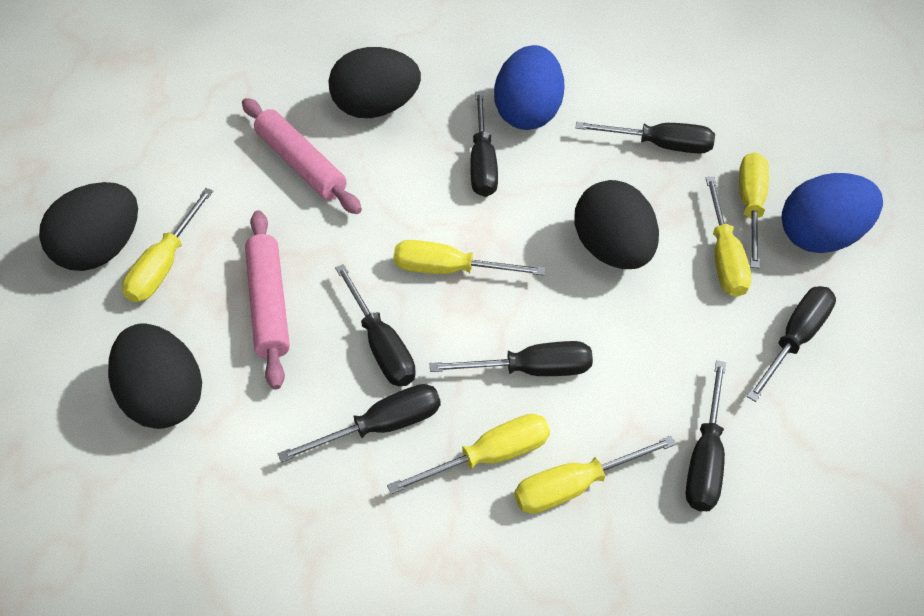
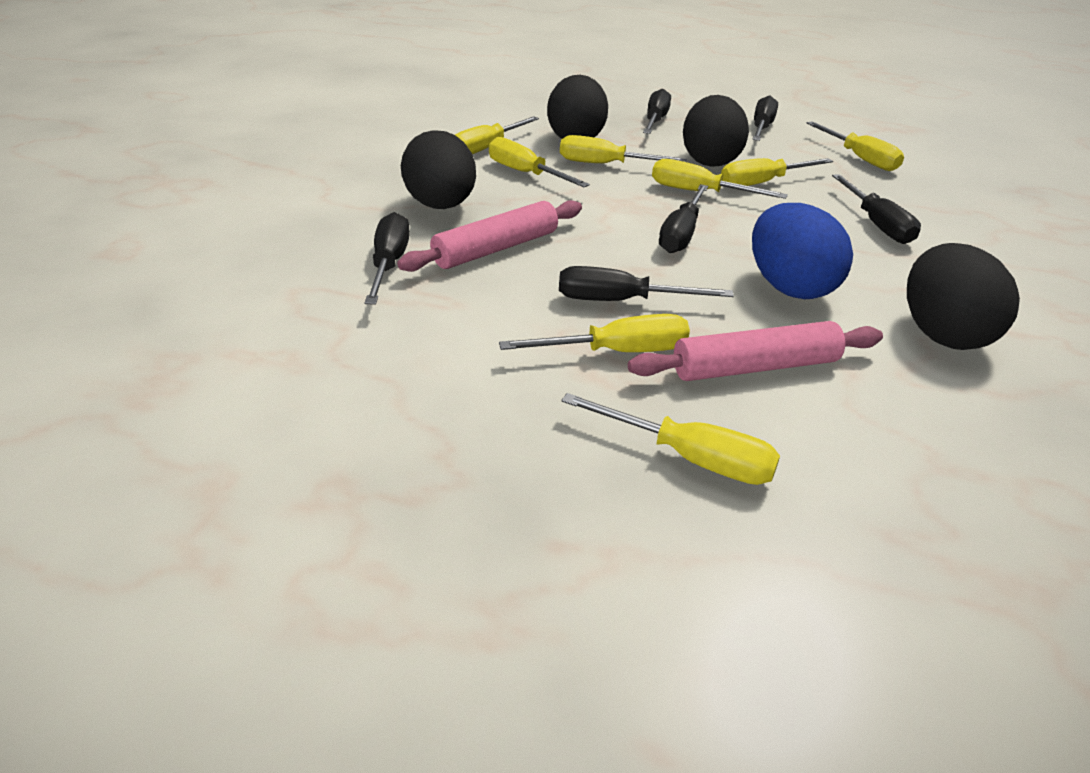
black screwdriver: [278,384,441,463] [335,264,416,386] [430,341,593,376] [470,91,498,197] [576,122,715,154] [686,360,726,511] [747,286,836,402] = 7 -> [365,212,410,305] [559,266,734,301] [643,89,671,134] [659,184,708,253] [752,96,778,141] [832,174,921,244] = 6
blue egg: [494,45,564,130] [782,173,883,253] = 2 -> [752,203,853,299] = 1
yellow screwdriver: [122,188,213,302] [387,414,550,494] [394,240,545,276] [514,436,676,514] [706,177,752,297] [739,152,769,269] = 6 -> [455,116,539,154] [489,137,590,187] [499,314,690,352] [560,135,687,163] [561,393,780,485] [652,159,788,199] [721,158,833,188] [807,121,904,171] = 8

